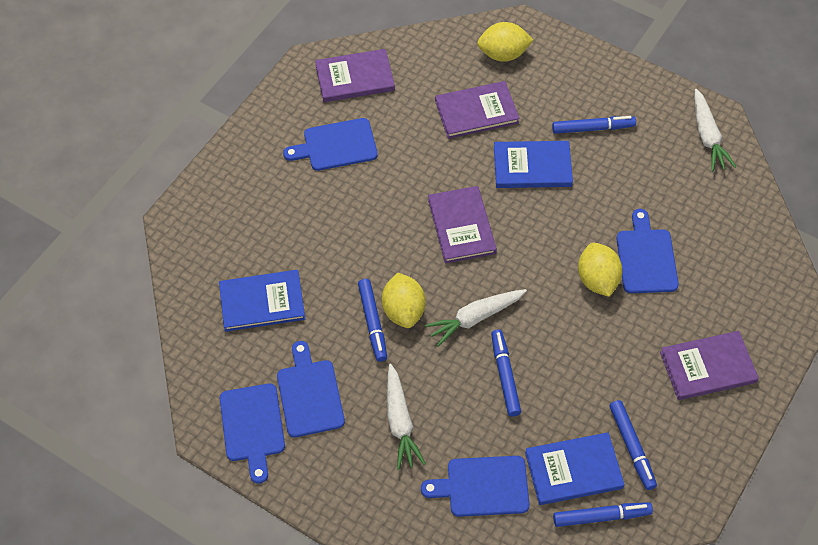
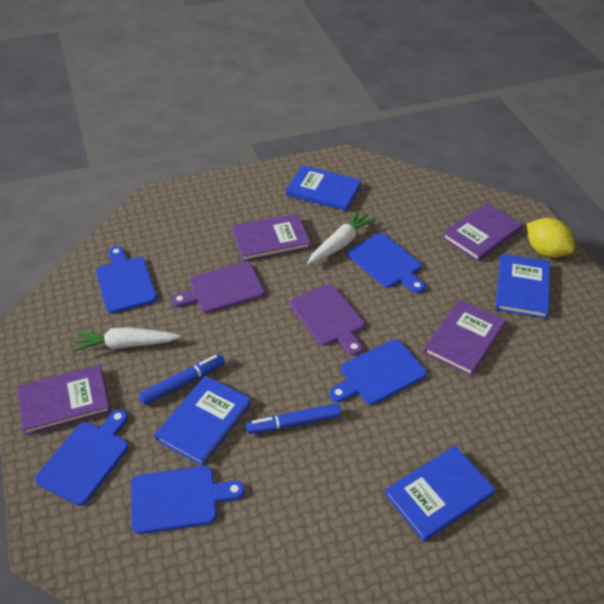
blue book: [219,270,305,332] [494,141,573,188] [525,432,625,505] = 3 -> [154,375,251,466] [286,165,361,211] [385,446,496,542] [495,254,550,319] = 4
blue marker: [358,279,387,362] [491,329,521,417] [552,116,636,134] [553,502,653,527] [609,400,657,490] = 5 -> [139,354,225,405] [246,404,341,434] = 2
purple cutting board: none = 0 -> [171,262,265,313] [290,284,365,356] = 2
white carrot: [387,364,426,470] [425,289,527,347] [694,89,736,171] = 3 -> [72,327,181,352] [307,210,376,264] = 2
yellow lemon: [382,273,426,328] [477,22,533,62] [578,243,623,297] = 3 -> [527,218,575,258] = 1

